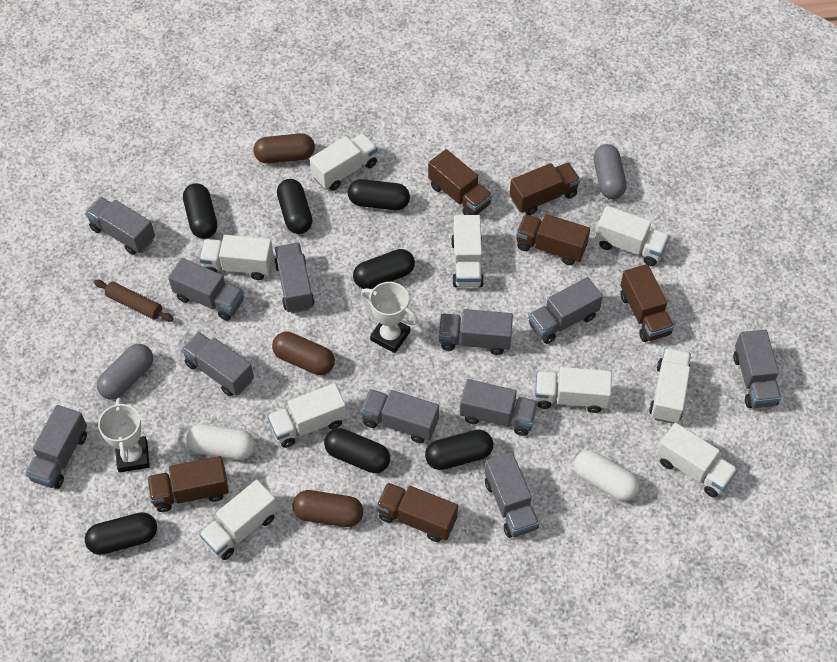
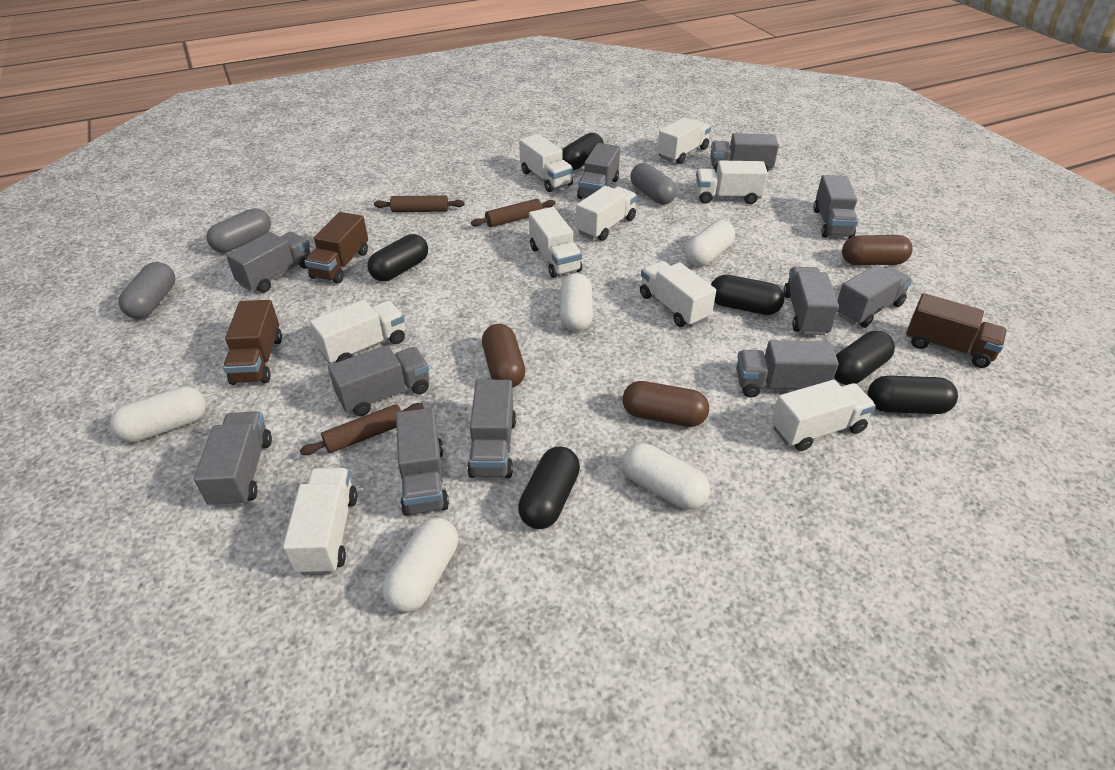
black capsule: [85,512,157,555] [183,183,217,239] [277,179,312,234] [324,428,390,473] [348,179,410,210] [353,249,415,289] [425,430,493,470] = 7 -> [367,234,428,281] [518,447,580,529] [562,133,604,170] [711,275,785,315] [834,331,895,385] [867,376,958,414] = 6
brown rolling pin: [94,280,174,322] = 1 -> [300,403,424,455] [374,195,465,212] [471,199,556,227] = 3
brown truck: [147,456,229,512] [376,482,458,542] [428,149,492,215] [509,162,580,215] [516,214,590,265] [620,264,674,342] = 6 -> [223,300,282,385] [305,212,368,284] [906,293,1007,368] = 3
grey capsule: [97,344,153,399] [594,144,626,199] = 2 -> [119,262,175,319] [206,208,271,253] [630,163,677,205] = 3
white capsule: [186,424,255,460] [574,450,640,501] = 2 -> [110,386,206,442] [382,517,458,613] [560,273,593,332] [622,443,710,510] [685,220,735,266] = 5
white trophy: [98,398,150,473] [361,282,418,353] = 2 -> none = 0

